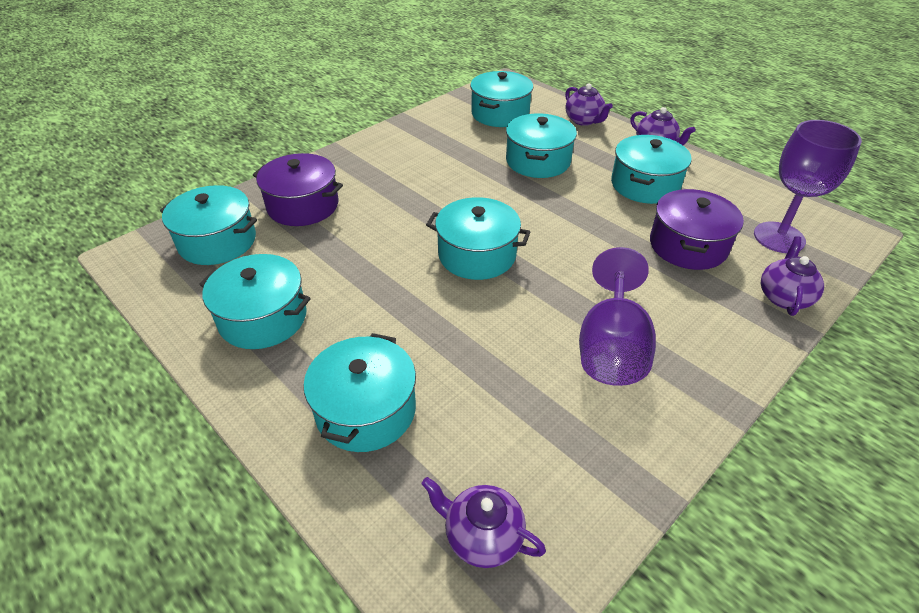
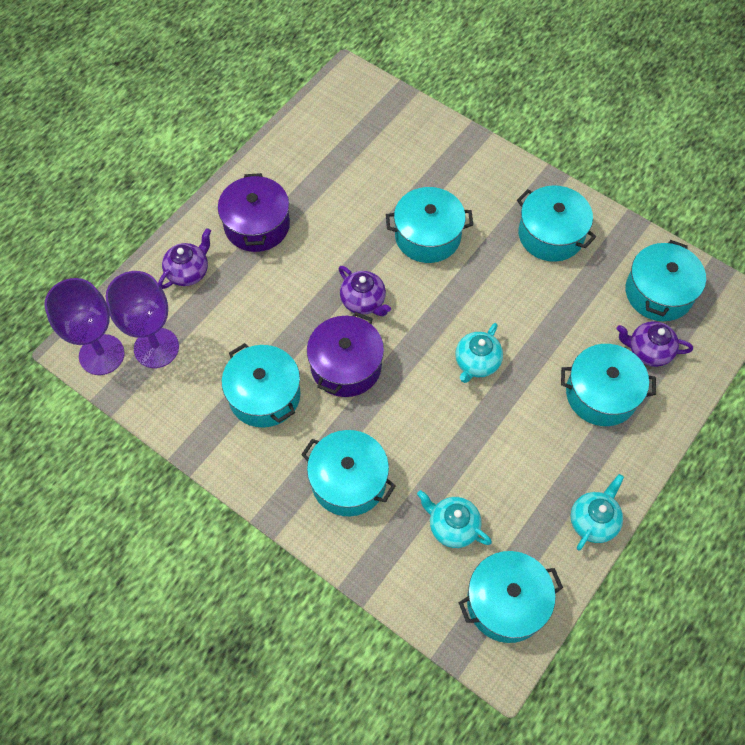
purple teapot: [422,477,546,568] [565,83,613,126] [630,107,696,145] [761,236,824,316] = 4 -> [158,228,211,289] [339,266,391,316] [617,321,693,367] = 3
turquoise teapot: none = 0 -> [417,490,492,548] [455,323,503,383] [571,474,624,551] = 3

